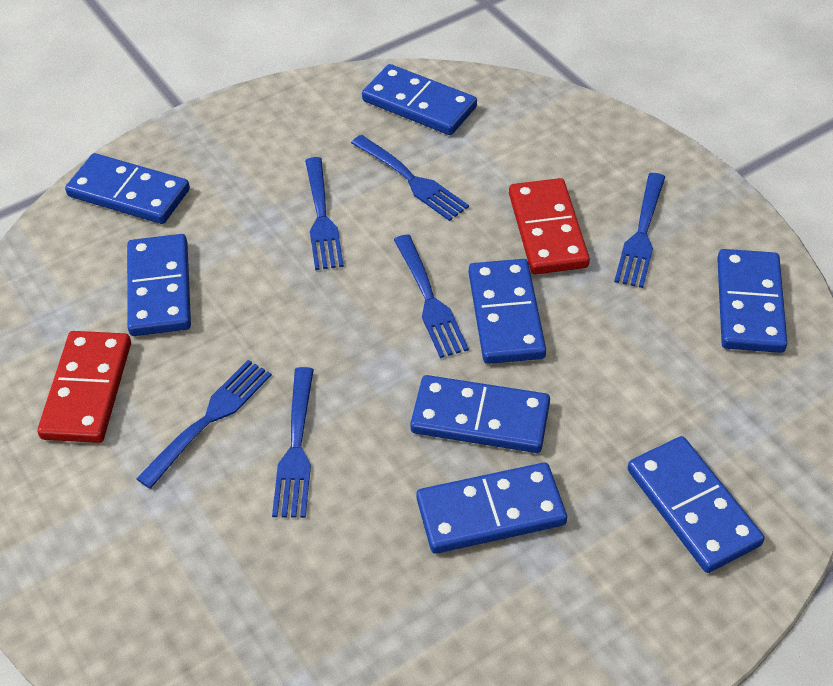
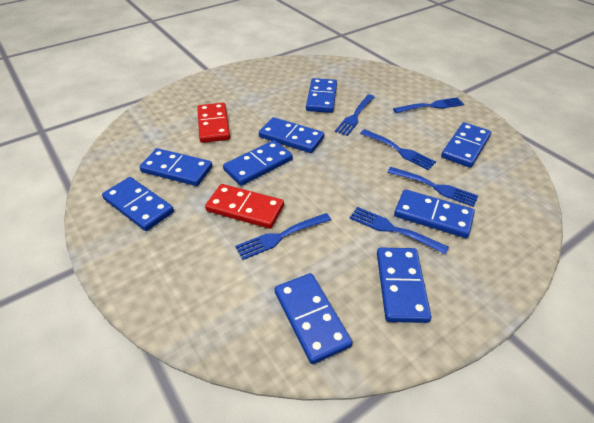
blue domino: [65,153,190,224] [127,234,191,336] [362,64,477,135] [410,375,550,453] [417,462,567,554] [469,259,546,364] [628,436,764,573] [717,249,787,353] = 8 -> [102,177,174,231] [139,148,212,186] [223,140,293,186] [259,117,324,153] [275,273,352,364] [306,78,337,113] [377,248,431,323] [394,189,475,238] [441,122,491,168] = 9

